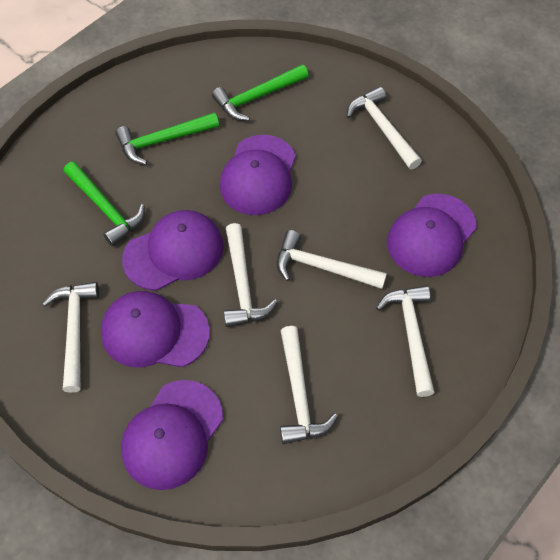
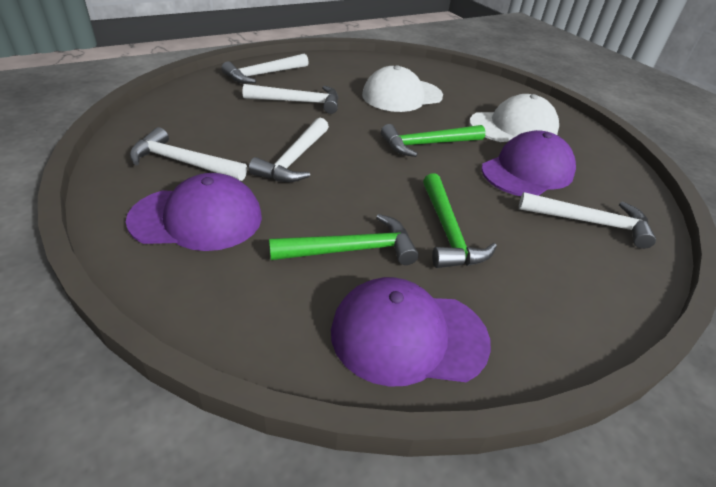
purple cap: [101,291,210,367] [121,380,223,490] [122,210,224,291] [220,135,296,215] [387,194,477,277] = 5 -> [126,173,262,251] [331,277,491,387] [481,130,576,196] = 3
white cap: none = 0 -> [362,65,443,112] [470,94,559,142] = 2
white hammer: [42,282,99,393] [224,223,278,327] [277,230,387,289] [280,326,338,444] [347,87,422,170] [376,285,435,397] = 6 -> [130,127,247,181] [221,54,309,84] [243,84,338,114] [249,118,329,182] [519,192,656,249] = 5

